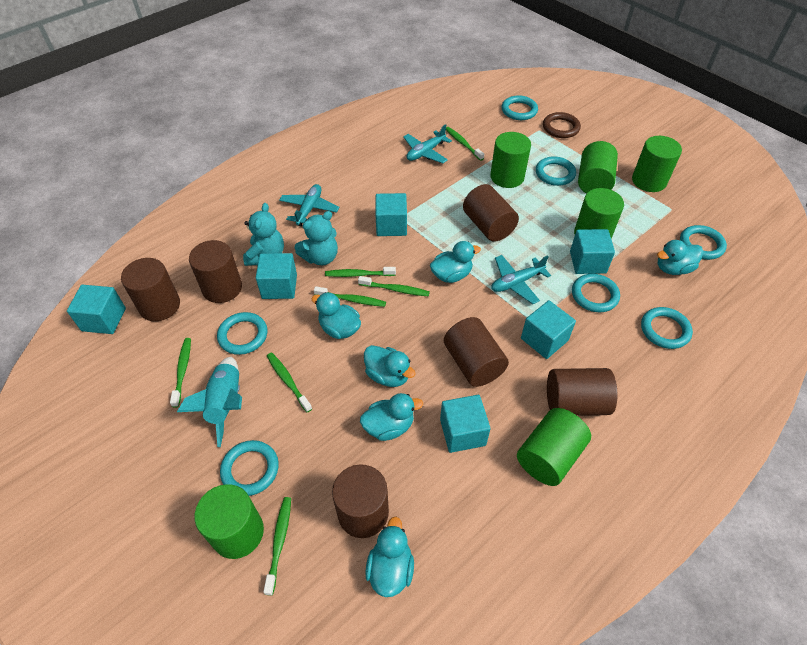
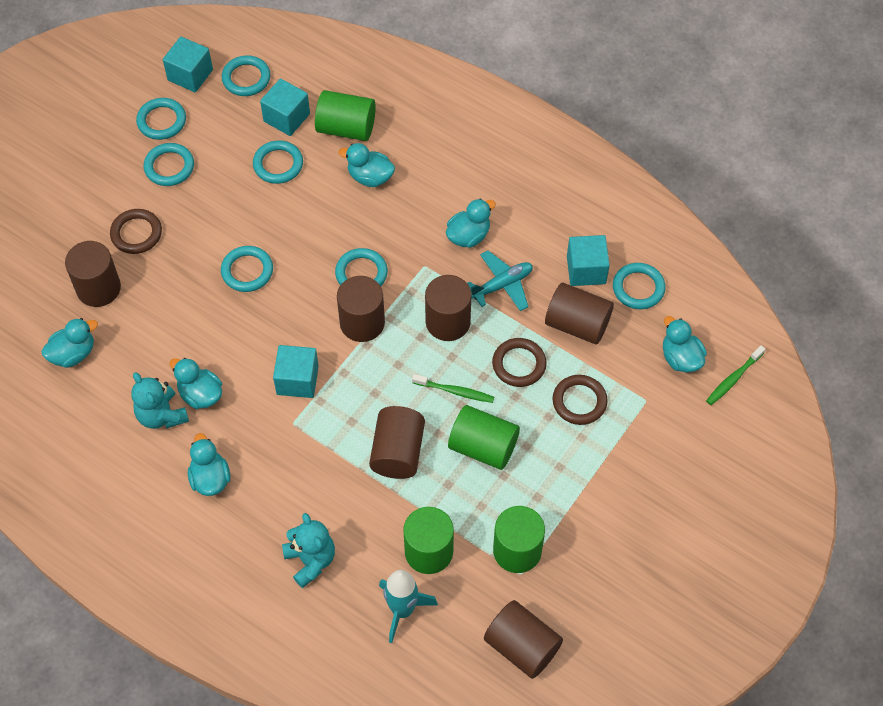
brown ring: [543,112,581,138] = 1 -> [110,209,162,254] [492,338,547,387] [553,375,608,425] = 3
green cylinder: [195,484,264,559] [490,132,531,188] [517,408,591,486] [574,188,624,239] [578,141,618,194] [632,136,682,192] = 6 -> [315,90,376,141] [403,507,454,574] [448,405,520,470] [493,506,545,573] = 4
green toothbrush: [170,338,191,408] [263,497,291,595] [267,352,312,412] [314,286,386,307] [325,267,396,277] [358,276,430,297] [446,127,484,161] = 7 -> [412,374,494,403] [706,345,765,405] = 2
turquoise cube: [67,285,126,334] [256,253,297,299] [375,193,407,236] [440,395,491,453] [521,300,576,359] [570,229,615,274] = 6 -> [163,37,213,92] [260,79,310,136] [273,345,319,398] [567,235,610,286] = 4
turquoise plane: [279,184,339,226] [403,124,452,163] [491,255,551,304] = 3 -> [467,251,533,311] = 1

